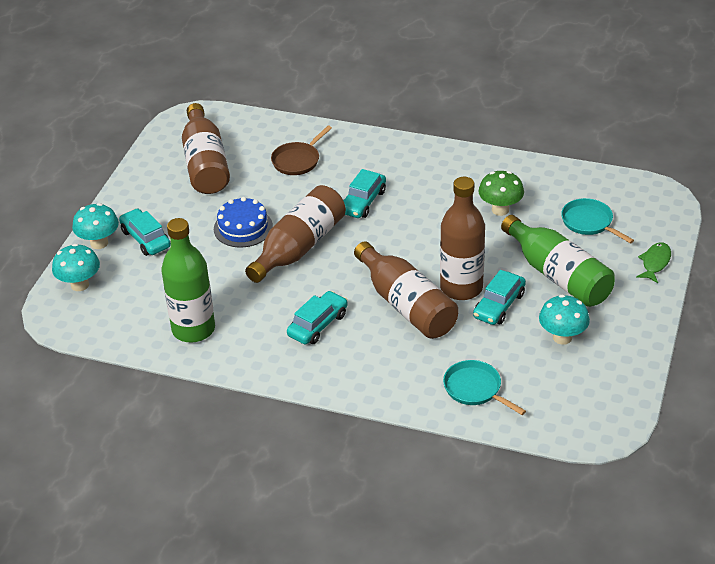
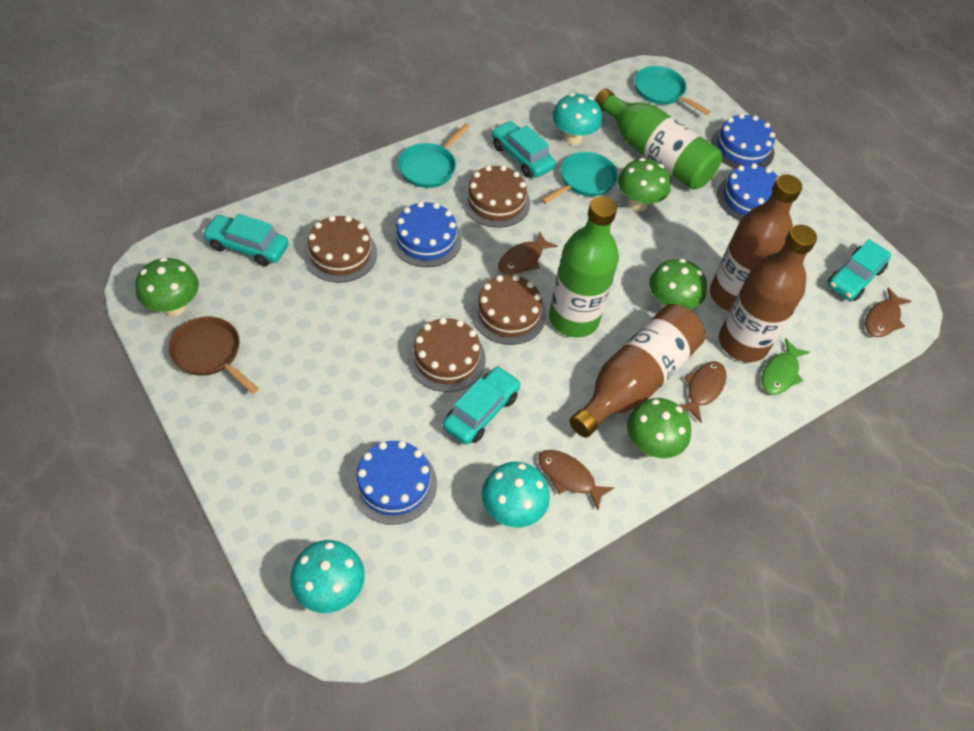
blue cake: [214,197,273,248] = 1 -> [350,441,437,524] [390,201,462,267] [711,113,775,169] [717,163,779,221] = 4
brown bottle: [182,103,230,194] [245,185,346,283] [354,241,459,339] [440,177,485,300] = 4 -> [570,304,705,438] [710,174,802,311] [719,225,817,362] = 3
brown cake: none = 0 -> [303,215,377,283] [407,317,486,392] [462,165,530,228] [471,274,546,345] = 4
brown fish: none = 0 -> [498,231,558,275] [538,450,615,510] [681,361,727,422] [865,288,911,337] = 4
green mushroom: [479,171,524,216] = 1 -> [135,257,199,316] [618,158,671,211] [627,398,691,458] [649,259,707,309] = 4
turquoise pan: [443,360,526,415] [561,198,634,244] = 2 -> [398,123,470,188] [541,152,618,204] [634,66,711,115] = 3

